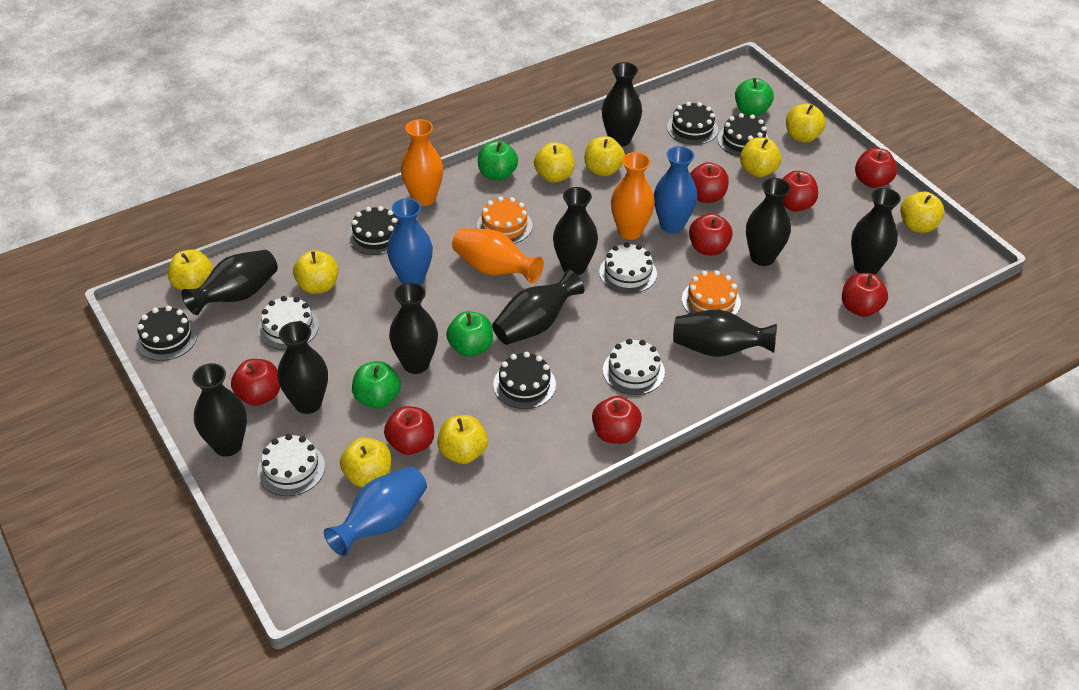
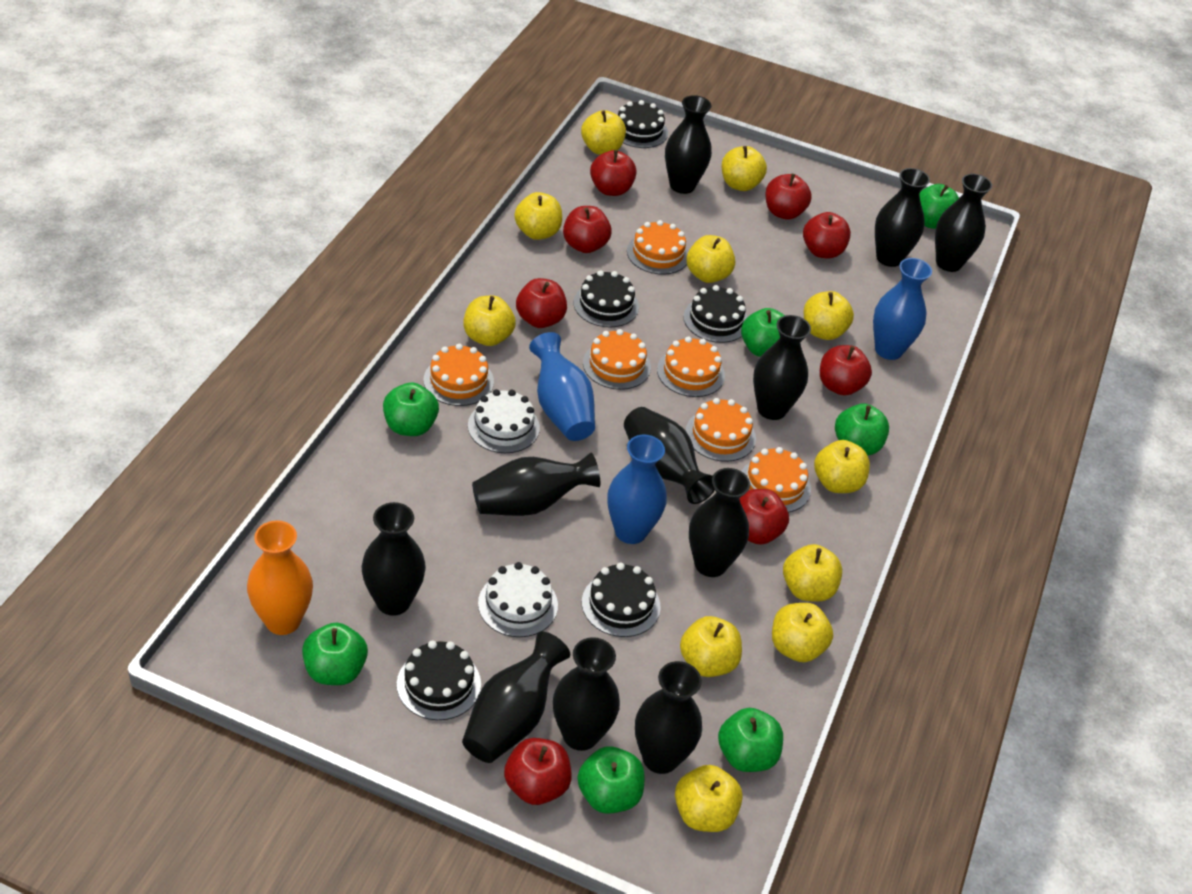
black vase: [182,250,278,315] [192,363,247,457] [277,321,328,414] [389,283,438,374] [492,269,584,345] [553,187,598,275] [602,62,642,147] [673,310,777,357] [746,178,791,266] [851,188,901,274] = 10 -> [362,502,426,616] [462,632,570,763] [472,452,600,516] [553,637,620,751] [624,407,715,504] [635,661,702,774] [665,95,712,194] [689,468,750,577] [753,315,811,420] [875,168,930,267] [935,174,992,272] = 11
green apple: [352,361,401,408] [446,311,493,357] [478,141,518,181] [735,78,774,116] = 4 -> [302,623,368,685] [383,382,439,436] [577,747,644,814] [718,708,783,772] [741,308,785,357] [835,403,889,455] [919,184,959,229] = 7
orange cake: [477,196,533,244] [682,270,741,315] = 2 -> [424,344,494,406] [583,329,651,390] [627,220,688,275] [657,337,725,397] [686,398,756,462] [741,447,811,513] = 6
orange vase: [401,119,444,206] [452,228,544,283] [611,152,655,240] = 3 -> [247,520,313,635] = 1
white cake: [258,296,319,350] [258,434,325,496] [599,242,657,294] [603,339,665,395] = 4 -> [468,389,540,453] [478,562,558,637] = 2
yellow apple: [168,249,214,291] [293,250,338,294] [340,437,391,487] [437,415,488,464] [534,142,575,183] [585,136,625,176] [740,137,781,177] [786,104,826,143] [900,191,944,233] = 9 -> [463,296,516,346] [514,192,562,240] [581,110,626,155] [675,765,743,832] [680,616,742,677] [687,235,735,283] [722,146,767,191] [772,603,833,662] [783,544,842,602] [804,291,854,340] [814,440,870,493] = 11

